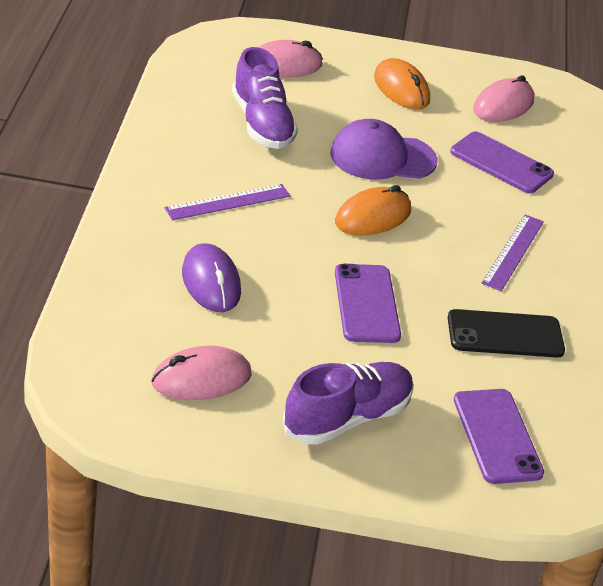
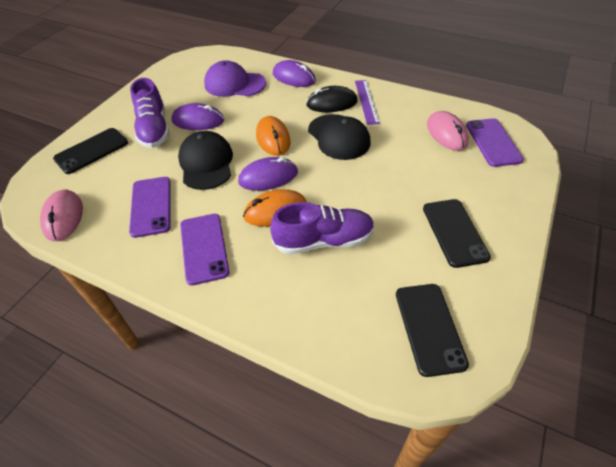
black cap: none = 0 -> [178,131,233,190] [308,114,371,160] = 2
black mouse: none = 0 -> [306,86,358,112] = 1
black phone: [448,309,565,358] = 1 -> [53,128,128,174] [396,284,469,377] [423,199,491,268] = 3
pink mouse: [151,346,252,400] [258,40,323,77] [473,75,534,122] = 3 -> [40,190,83,241] [427,111,469,151] = 2
purple mouse: [182,244,241,312] = 1 -> [172,103,224,130] [238,157,298,191] [273,60,316,87] = 3
purple ruler: [164,184,290,220] [481,215,544,291] = 2 -> [355,80,380,125] = 1

